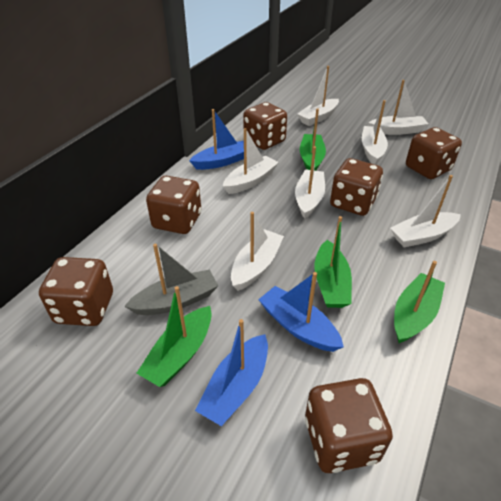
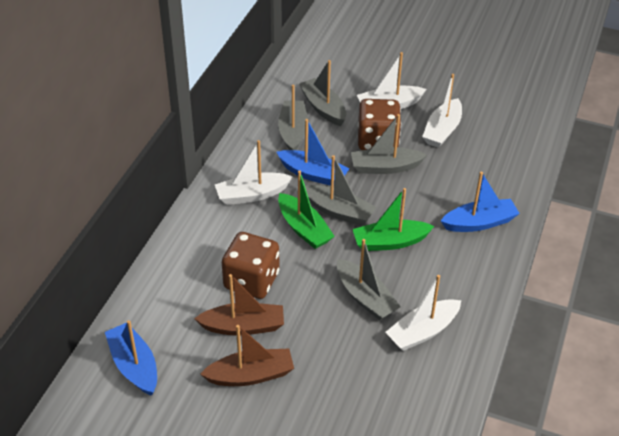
brown boat: none = 0 -> [194,274,284,336] [200,325,294,386] = 2
brown dice: [39,257,113,326] [146,176,201,234] [243,102,287,150] [305,378,393,473] [330,158,383,216] [406,127,462,179] = 6 -> [222,232,279,299] [358,99,401,150] = 2
green boat: [136,286,212,387] [300,108,326,171] [314,216,352,308] [394,261,445,343] = 4 -> [278,170,335,249] [353,188,434,251] = 2
grey boat: [124,244,218,315] = 1 -> [278,84,308,150] [299,60,346,126] [305,155,376,225] [337,239,401,320] [351,114,427,174] = 5
white boat: [223,128,279,194] [231,212,284,291] [295,146,325,219] [297,66,339,126] [362,100,388,165] [369,80,428,135] [390,175,461,247] = 7 -> [215,140,293,205] [357,52,427,109] [385,275,461,351] [422,74,462,148] = 4

